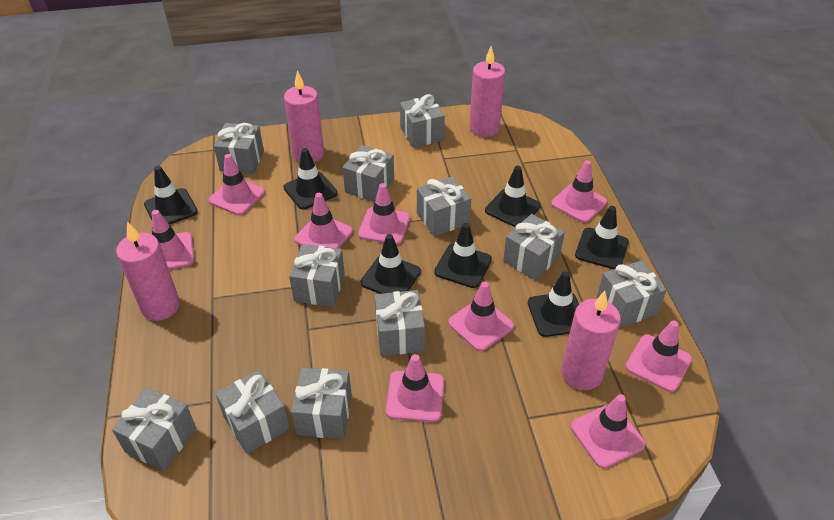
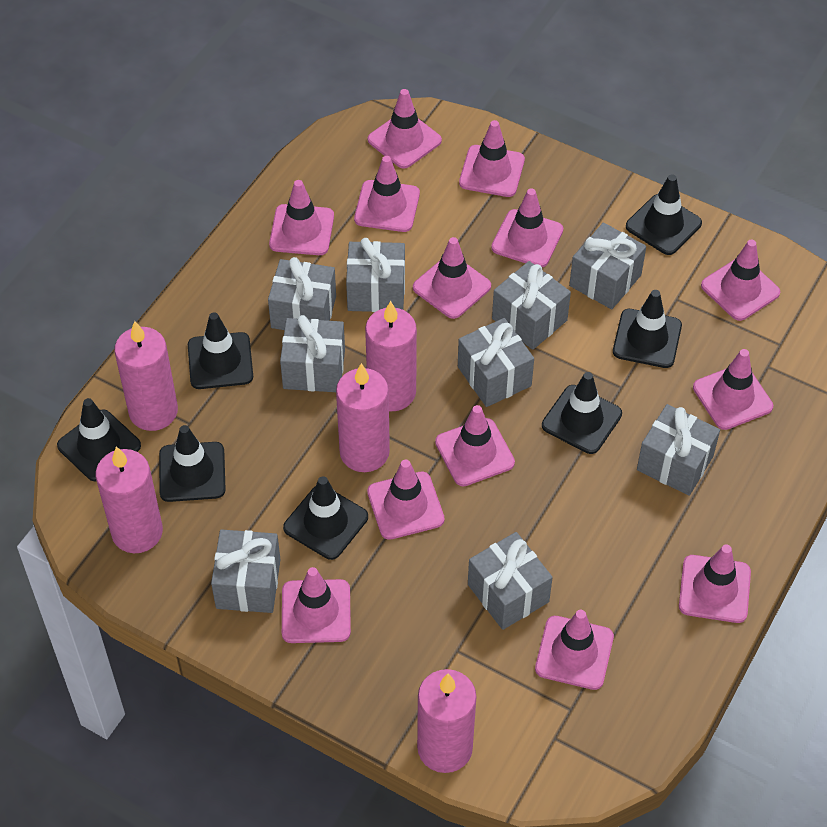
grey gift: [112,387,196,471] [214,123,264,174] [215,370,290,454] [289,244,345,307] [291,368,352,439] [343,145,394,202] [375,290,425,356] [400,94,445,148] [417,176,471,236] [503,214,565,281] [596,261,667,328] = 11 -> [211,529,280,613] [268,257,336,330] [280,315,345,392] [346,238,405,312] [458,318,534,407] [468,532,553,630] [492,261,571,350] [569,222,646,309] [637,404,720,496] = 9
pink candle: [116,221,180,321] [284,71,324,162] [469,46,505,137] [561,291,621,390] = 4 -> [96,446,163,553] [114,321,178,431] [336,363,390,472] [365,301,417,411] [417,669,477,773] = 5
pink traffic cone: [152,210,194,270] [209,154,265,215] [294,193,353,249] [358,183,410,245] [386,354,444,422] [448,282,514,351] [551,160,607,223] [571,394,646,468] [625,320,692,392] = 9 -> [269,180,334,255] [282,567,351,643] [354,156,420,232] [367,459,445,540] [368,89,442,168] [413,237,491,319] [435,405,515,486] [459,120,525,197] [491,188,563,267] [535,610,614,690] [679,545,751,623] [693,349,773,430] [701,240,780,321] = 13

